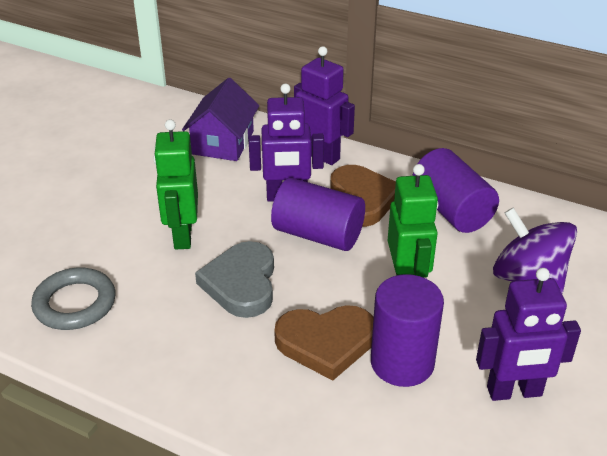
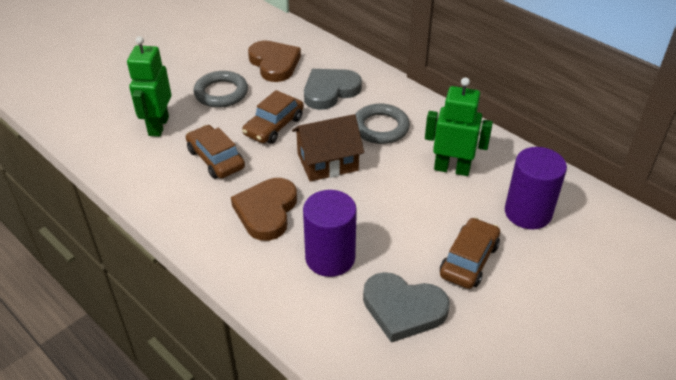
brown car: none = 0 -> [186,125,245,179] [242,90,304,144] [440,218,500,289] = 3
brown house: none = 0 -> [292,114,364,181] = 1
grey heart: [195,241,274,318] = 1 -> [304,69,362,110] [363,272,450,343] = 2
grey ring: [31,268,115,330] = 1 -> [193,71,248,108] [355,104,410,144] = 2
purple cylinder: [271,178,365,251] [371,274,444,387] [413,148,499,233] = 3 -> [303,190,357,277] [505,147,567,229] = 2
purple house: [182,78,259,161] = 1 -> none = 0
purple robot: [249,84,324,202] [294,46,355,165] [476,268,581,401] = 3 -> none = 0
purple spinning top: [493,208,577,293] = 1 -> none = 0

